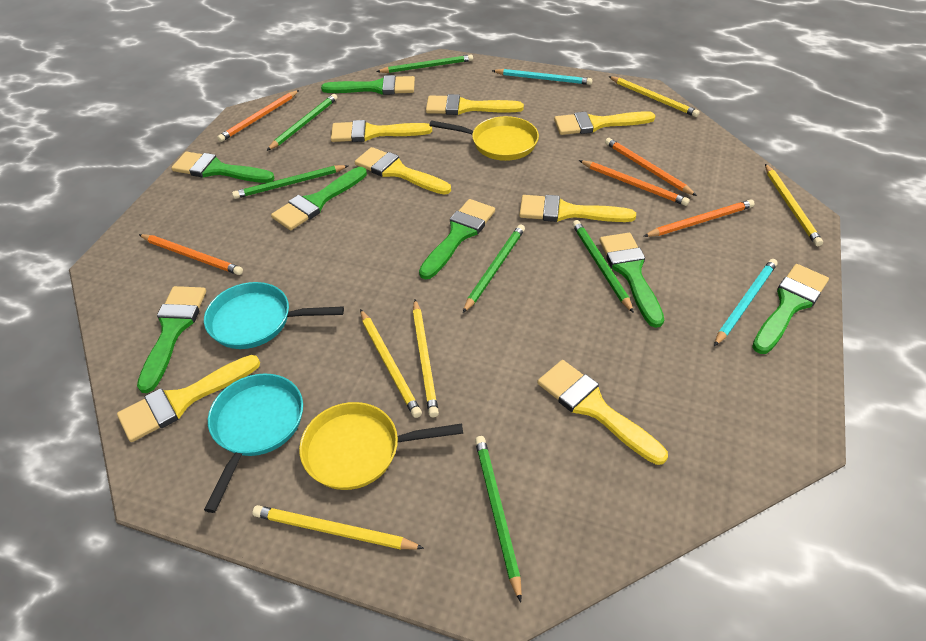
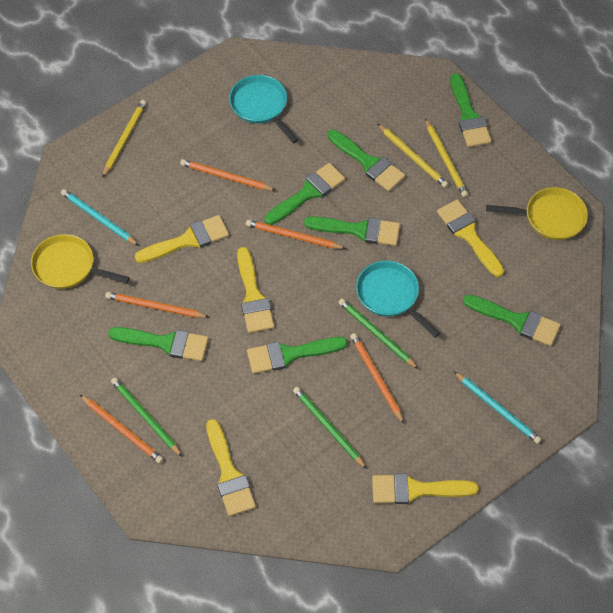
green pencil: [232,165,349,199] [267,94,338,151] [376,54,473,73] [463,224,525,313] [475,436,522,602] [572,220,634,313] = 6 -> [111,377,183,457] [293,387,367,469] [338,298,418,369] = 3
yellow brush: [117,355,260,442] [331,120,432,142] [355,147,451,195] [426,94,524,115] [519,195,636,222] [537,360,668,465] [554,111,655,135] = 7 -> [135,215,229,263] [206,419,256,516] [237,247,274,333] [372,474,479,504] [437,199,504,277] = 5
yellow pencil: [252,505,424,550] [360,309,422,418] [413,299,439,417] [608,76,700,117] [765,164,823,246] = 5 -> [102,100,146,178] [377,123,448,188] [425,119,468,197] = 3

